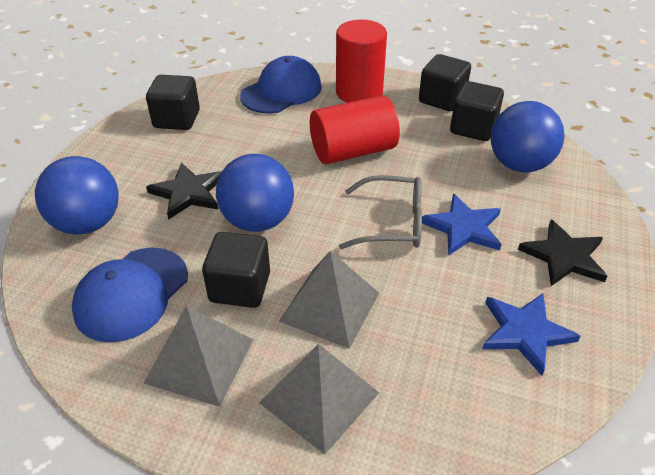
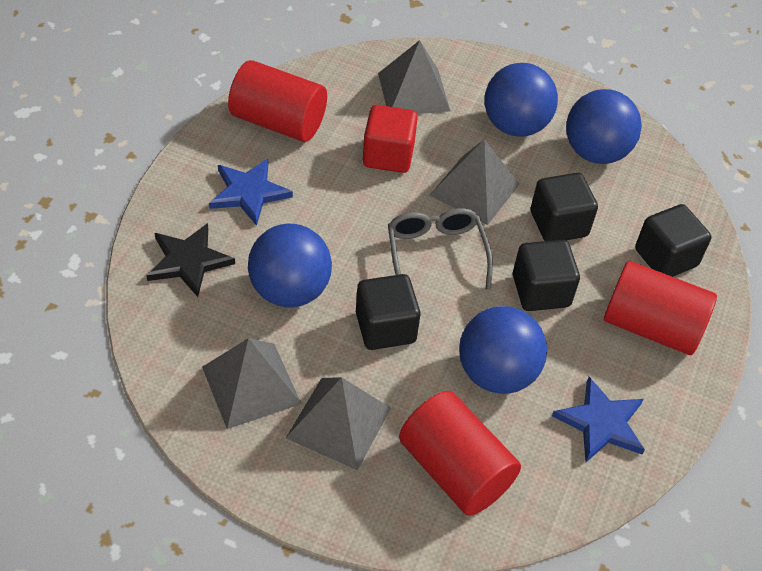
black star: [146,163,221,219] [518,219,608,286] = 2 -> [146,223,235,297] = 1
blue ball: [35,156,119,234] [216,154,294,232] [491,101,565,172] = 3 -> [248,224,332,308] [459,306,547,394] [485,63,558,137] [566,89,642,164] = 4
blue cap: [72,248,188,342] [240,56,322,114] = 2 -> none = 0
grey pyramid: [144,306,254,407] [259,344,379,455] [279,251,379,349] = 3 -> [202,338,301,429] [286,377,391,470] [378,40,450,114] [429,139,520,225] = 4
red cube: none = 0 -> [363,105,418,173] = 1
red cylinder: [310,95,400,164] [336,20,387,103] = 2 -> [228,60,327,142] [399,391,521,516] [604,261,717,355] = 3

